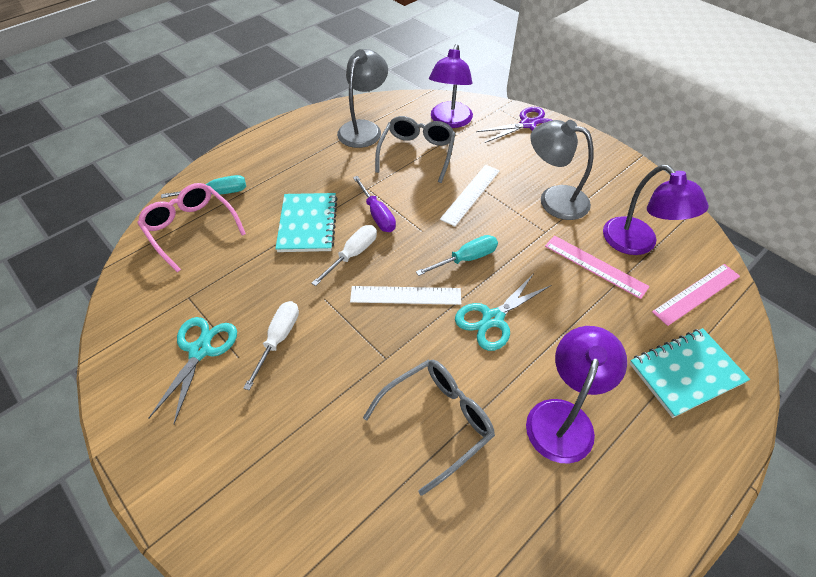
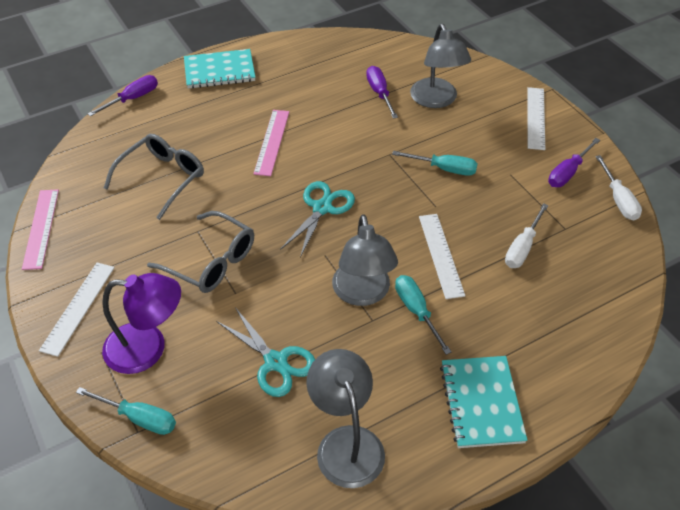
grey lamp: [337,49,388,148] [530,120,593,220] = 2 -> [306,349,385,488] [332,214,398,306] [410,24,471,108] = 3
pink glasses: [137,183,246,272] = 1 -> none = 0
purple lamp: [429,44,473,128] [526,326,627,464] [603,165,709,255] = 3 -> [102,273,181,374] = 1
purple scissors: [476,107,552,143] = 1 -> none = 0
purple screwdriver: [353,176,396,232] = 1 -> [88,75,158,117] [366,66,398,119] [548,138,600,187] = 3
turquoise screwdriver: [161,175,246,198] [416,235,498,276] = 2 -> [76,387,176,435] [392,151,478,176] [395,275,451,355] = 3
white ruler: [350,286,461,305] [440,165,500,226] = 2 -> [39,263,115,357] [419,214,465,299] [527,87,545,150] = 3

